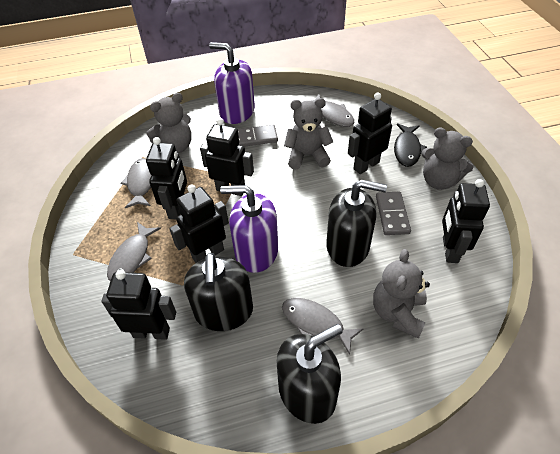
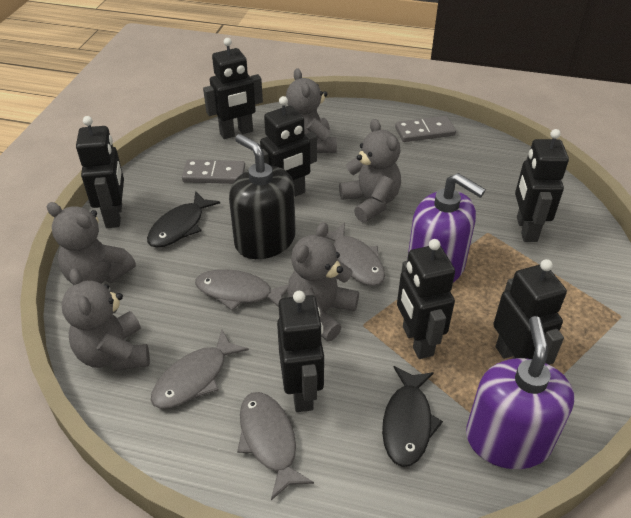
black fish: [394,123,427,167] = 1 -> [147,191,220,248] [382,366,443,467] = 2
black robot: [101,270,176,340] [146,137,187,219] [169,184,229,263] [200,118,254,196] [348,93,392,174] [442,179,490,263] = 6 -> [76,116,124,228] [203,38,263,139] [260,96,317,197] [277,291,324,412] [397,239,455,359] [493,259,567,365] [515,129,569,242] = 7
black soap dispenser: [184,253,253,331] [277,324,342,424] [326,180,387,267] = 3 -> [229,134,296,259] = 1
grey teddy bear: [147,93,192,153] [284,98,333,169] [373,249,430,339] [422,127,473,190] = 4 -> [47,202,136,284] [62,269,150,371] [286,68,337,153] [287,222,359,341] [339,119,401,222] = 5

